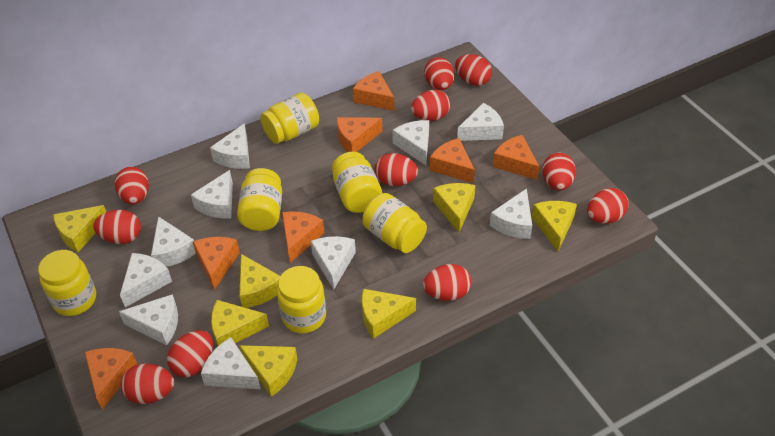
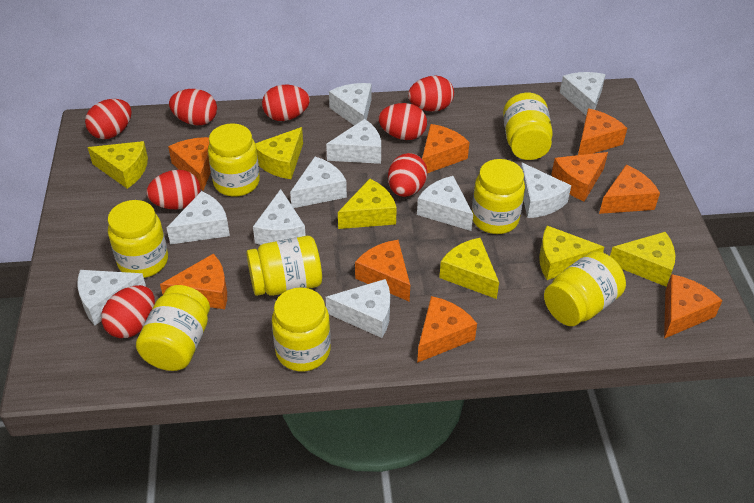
orange cheese: [84,348,138,409] [193,237,240,290] [282,211,324,263] [337,117,383,152] [353,71,395,111] [430,138,475,183] [493,135,539,180] = 7 -> [160,253,227,309] [168,137,211,191] [355,240,410,302] [417,296,477,363] [422,124,470,173] [551,152,608,201] [578,109,627,155] [599,165,660,214] [664,274,723,339] = 9
red egg: [93,210,141,244] [115,167,149,205] [121,364,174,404] [167,330,213,377] [375,153,418,186] [411,90,450,121] [423,264,471,301] [424,57,454,90] [455,54,492,86] [542,153,576,191] [587,188,629,223] = 11 -> [85,99,132,139] [101,285,155,338] [147,170,200,209] [169,89,217,125] [262,85,310,121] [379,103,427,140] [388,153,427,197] [408,76,454,112] = 8
yellow cheese: [53,205,106,252] [211,300,269,346] [239,254,281,308] [239,345,297,397] [362,289,416,339] [433,183,475,232] [532,201,577,251] = 7 -> [88,141,148,189] [255,127,303,179] [338,179,397,229] [439,238,499,299] [539,226,604,280] [610,232,675,286] = 6
yellow jar: [38,250,96,316] [237,168,282,231] [261,93,319,144] [277,266,326,333] [332,152,382,213] [362,193,427,253] = 6 -> [108,200,168,278] [136,285,210,371] [208,123,260,197] [246,236,322,296] [272,287,331,371] [472,159,525,234] [503,93,553,160] [544,251,626,326] = 8

